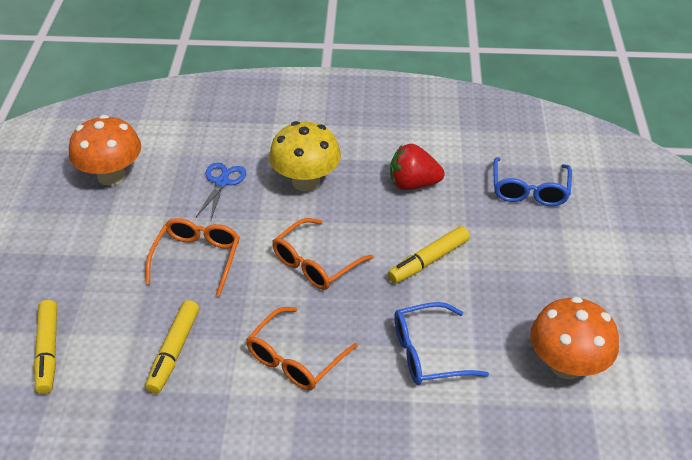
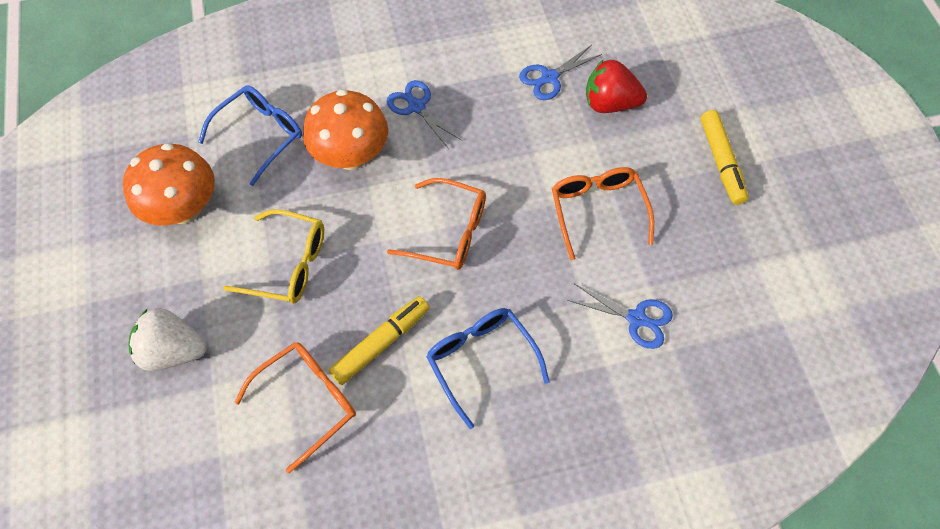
blue scissors: [196,163,246,219] = 1 -> [387,80,462,149] [519,45,602,100] [567,283,673,349] = 3
white strawberry: none = 0 -> [128,308,207,371] = 1
yellow glasses: none = 0 -> [223,209,324,304] = 1
yellow marker: [34,300,57,394] [145,300,199,394] [388,226,470,284] = 3 -> [329,296,429,385] [701,110,748,205] = 2
yellow mushroom: [269,121,341,191] = 1 -> none = 0

